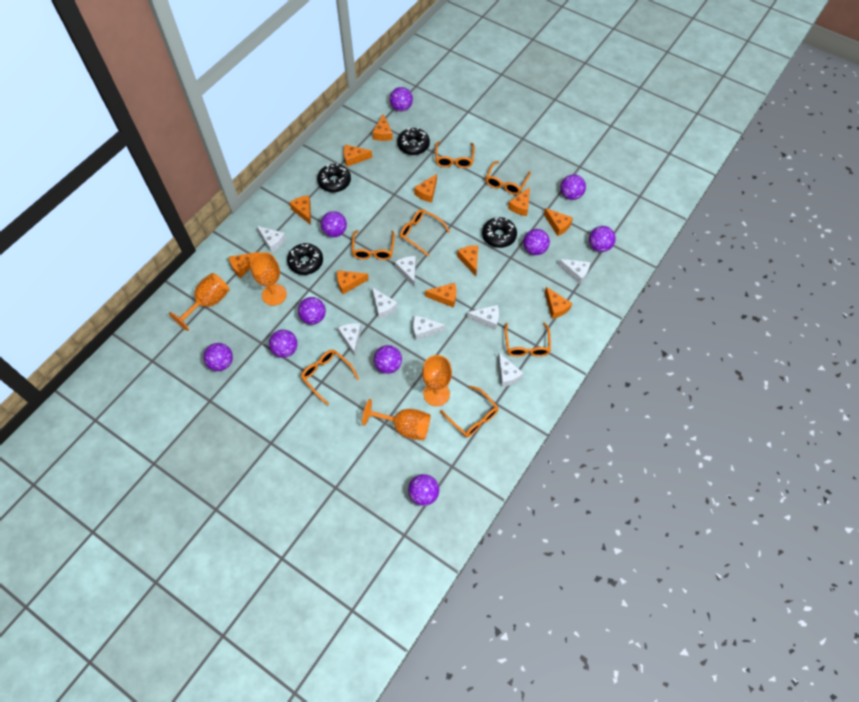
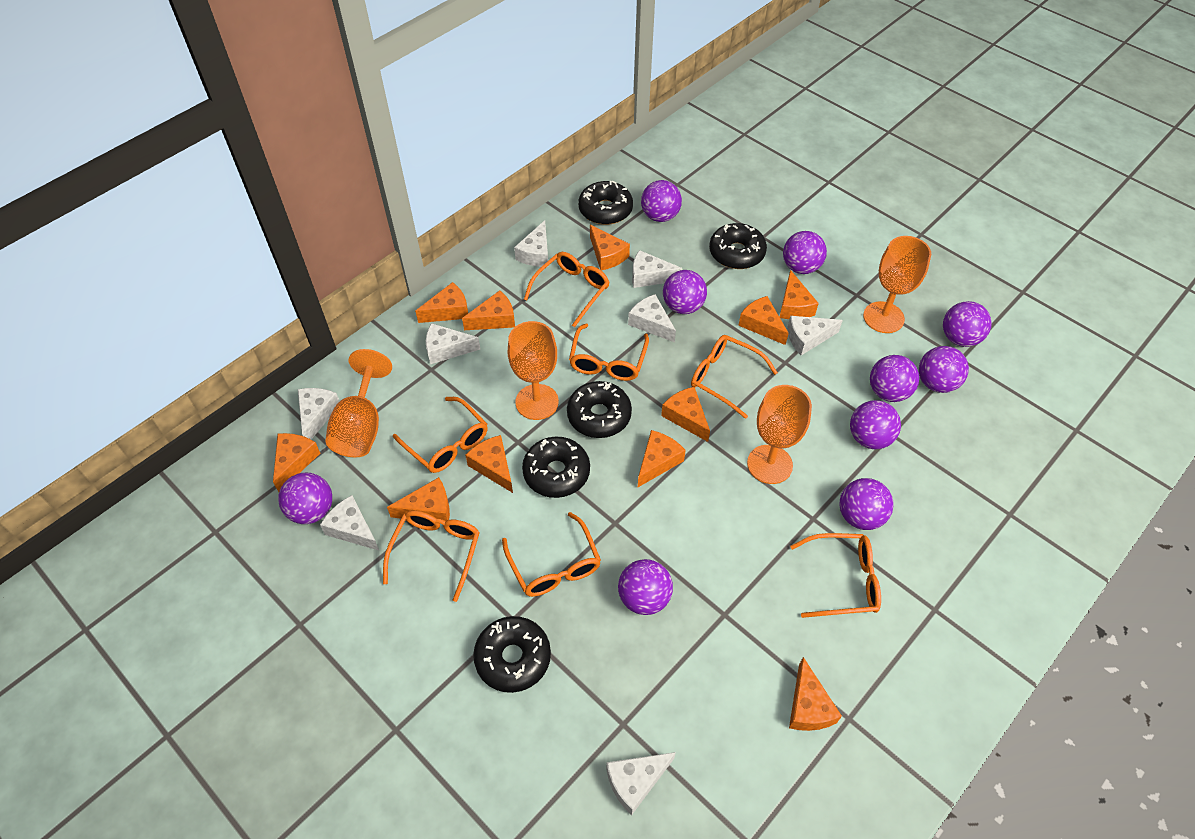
black donut: [287,243,323,275] [317,163,351,192] [397,128,430,155] [482,217,517,248] = 4 -> [473,616,551,693] [522,436,590,498] [567,381,632,438] [578,181,633,225] [709,223,767,269] = 5

